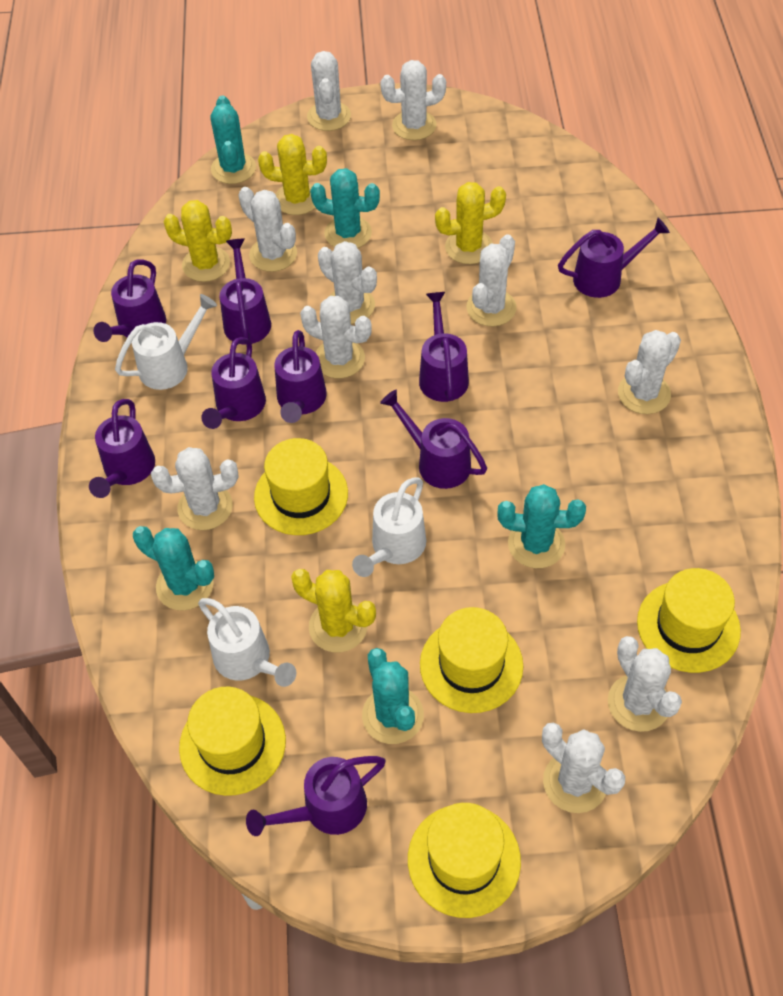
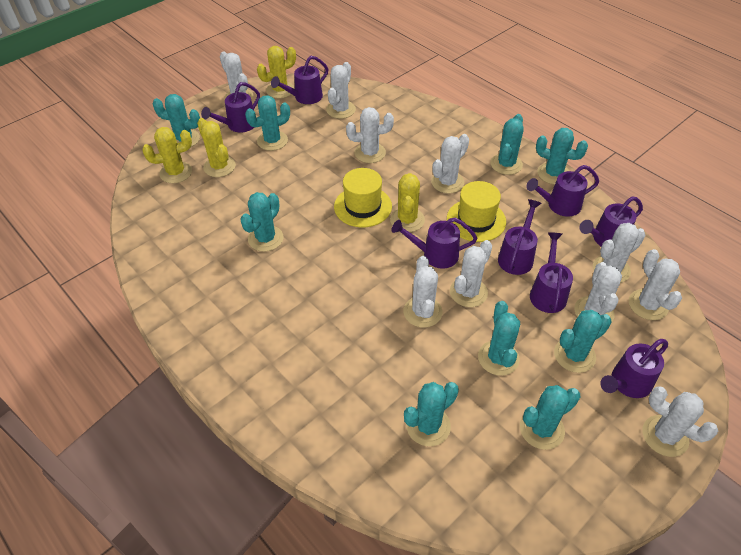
purple watering can: [89,399,155,498] [94,259,166,342] [201,337,266,429] [220,239,271,345] [246,756,385,836] [274,330,327,423] [380,390,487,489] [419,292,469,402] [558,218,670,298] = 9 -> [201,82,260,133] [271,56,328,104] [392,218,477,269] [498,199,542,275] [526,165,599,217] [530,232,573,313] [579,196,643,247] [600,339,668,398] = 8
turquoise cactus: [133,526,214,611] [210,95,256,184] [310,168,380,248] [362,648,424,744] [497,484,586,568] = 5 -> [152,94,200,147] [240,192,284,252] [245,95,290,151] [404,382,459,446] [478,301,520,376] [490,114,524,175] [520,385,580,450] [536,128,588,185] [554,310,612,373] = 9
white watering can: [115,294,217,390] [198,598,296,687] [352,478,426,577] = 3 -> none = 0
yellow hat: [179,687,286,796] [254,438,348,535] [408,803,521,918] [420,607,523,713] [637,568,741,673] = 5 -> [334,168,392,227] [447,181,506,242] = 2

